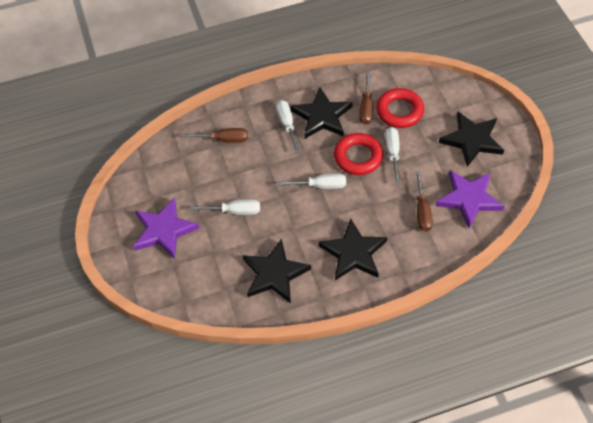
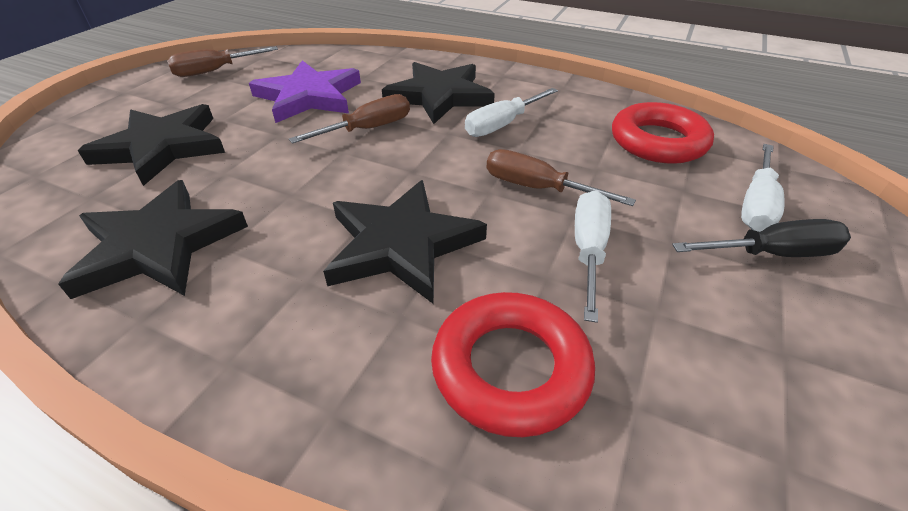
black screwdriver: none = 0 -> [672,219,851,257] = 1
purple star: [133,198,199,259] [435,170,504,228] = 2 -> [249,60,361,123] = 1
white screwdriver: [191,199,260,215] [276,100,300,153] [278,174,346,189] [385,127,400,184] = 4 -> [465,88,558,137] [575,190,611,323] [741,144,785,232] = 3

